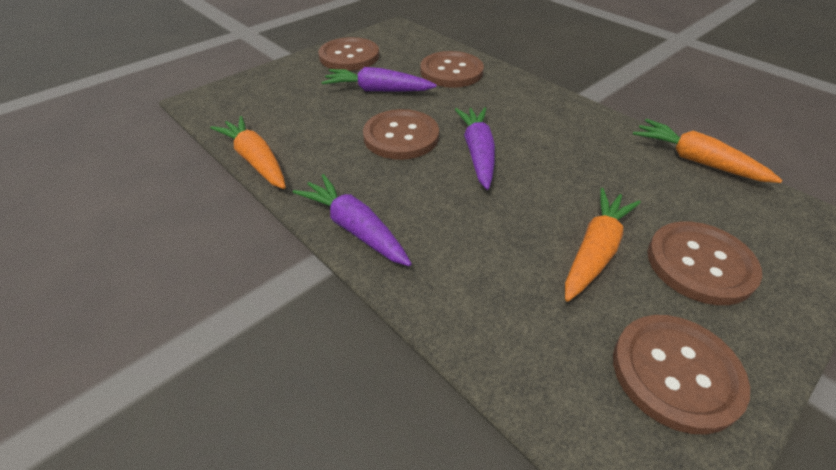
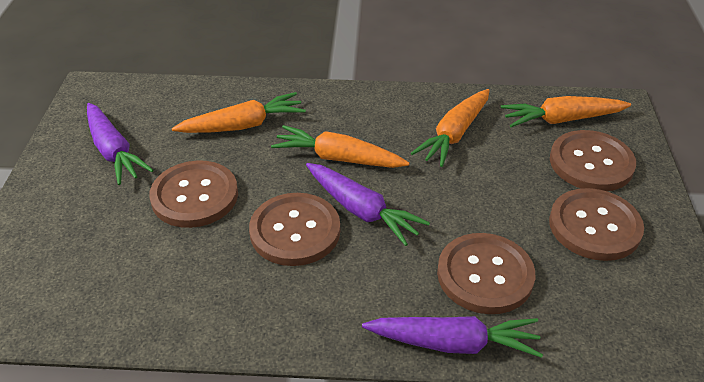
orange carrot: [210,116,286,189] [565,188,641,302] [633,119,782,183] = 3 -> [172,92,306,133] [271,125,409,168] [411,89,490,167] [501,96,631,127] = 4

